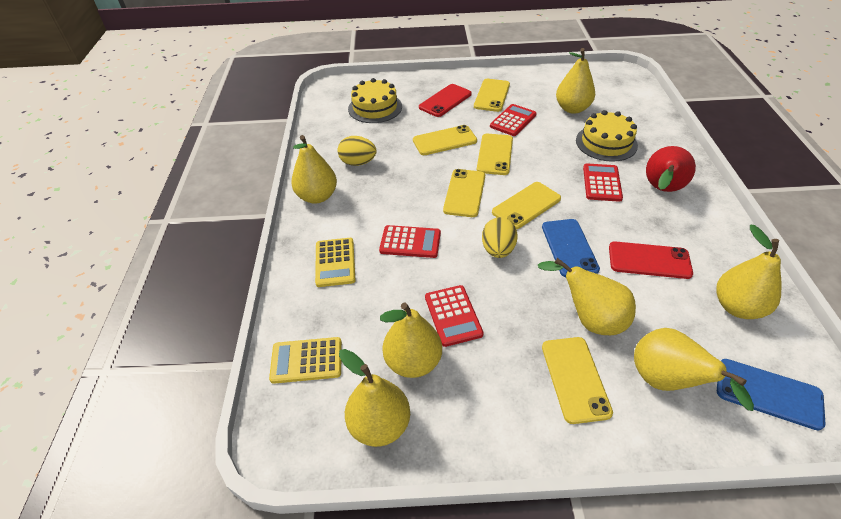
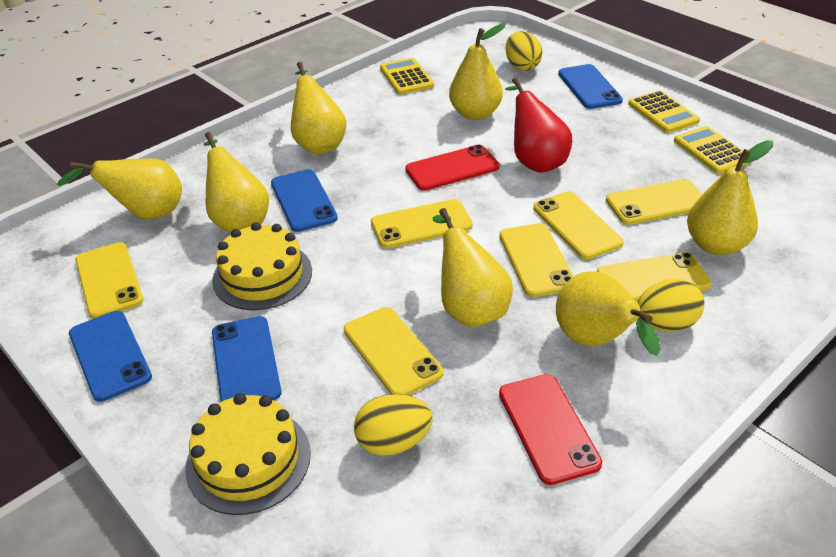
blue phone: [542,219,600,277] [717,359,826,430] = 2 -> [69,311,152,402] [212,316,282,402] [271,169,338,232] [558,64,623,109] = 4
red calculator: [379,225,441,258] [425,285,484,347] [490,104,537,136] [583,163,623,202] = 4 -> none = 0
yellow calculator: [269,337,342,384] [315,238,356,287] = 2 -> [380,58,434,95] [628,90,700,133] [674,126,751,174] = 3
yellow egg: [337,136,376,166] [482,217,517,258] = 2 -> [354,394,433,456] [506,31,543,71] [637,279,705,331] = 3
yellow phone: [413,125,477,155] [443,169,485,217] [474,79,510,112] [477,134,513,175] [492,182,561,229] [542,337,613,424] = 6 -> [75,242,143,319] [344,307,443,395] [371,199,473,248] [499,223,574,297] [533,192,624,259] [597,252,712,302] [606,179,703,225] = 7

